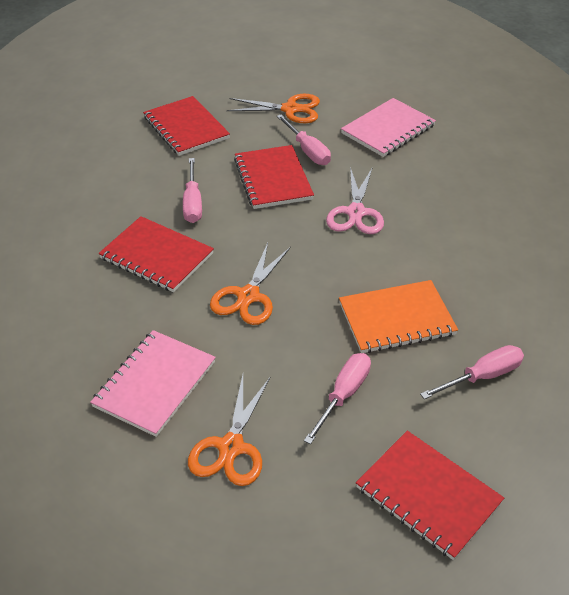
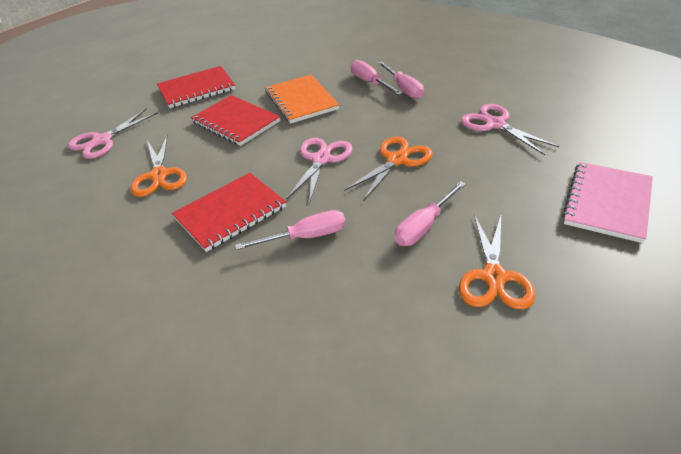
pink notebook: [90,330,216,437] [341,98,436,157] = 2 -> [562,162,653,243] = 1
pink scissors: [326,167,384,234] = 1 -> [68,109,158,159] [286,138,353,204] [461,104,559,155] = 3
red notebook: [99,216,214,292] [143,96,230,156] [234,145,314,209] [356,431,504,560] = 4 -> [157,66,236,108] [172,173,286,252] [191,95,280,146] = 3

